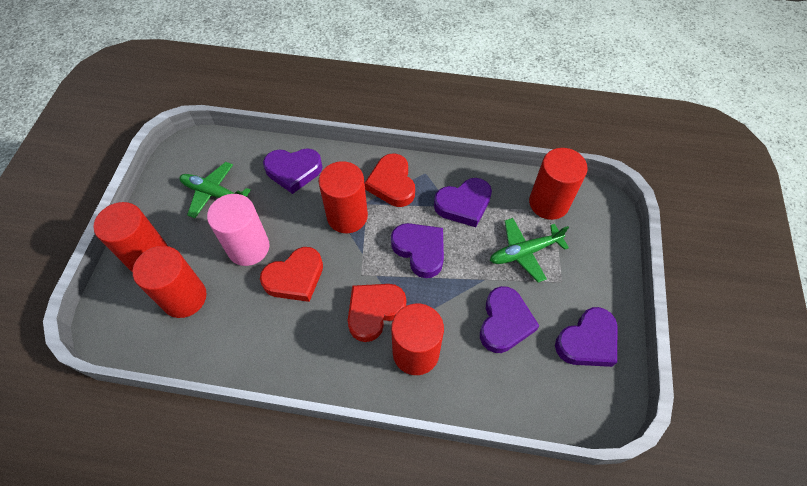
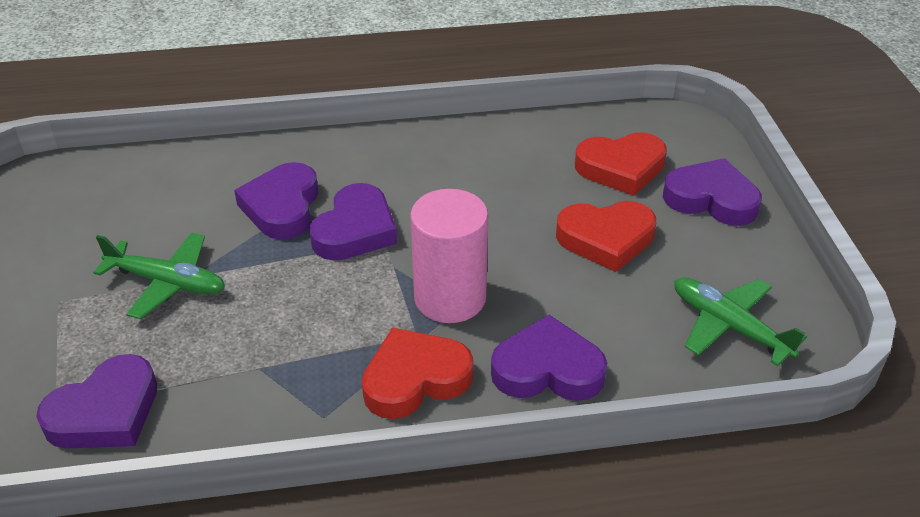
red cylinder: [93,202,168,272] [133,246,207,318] [319,161,368,233] [391,303,444,375] [529,148,588,220] = 5 -> none = 0

